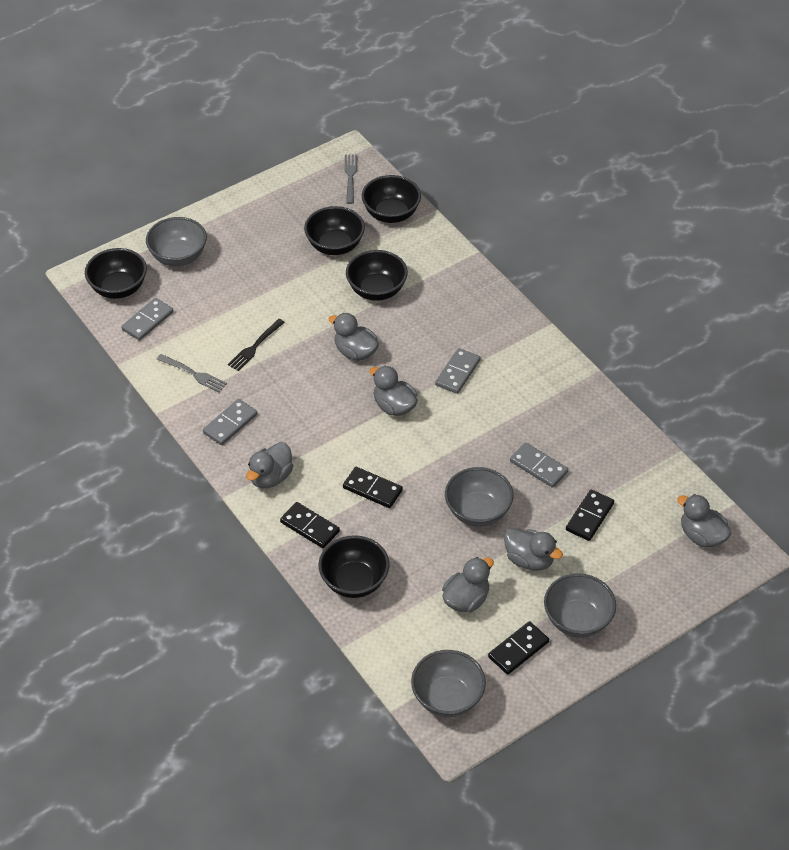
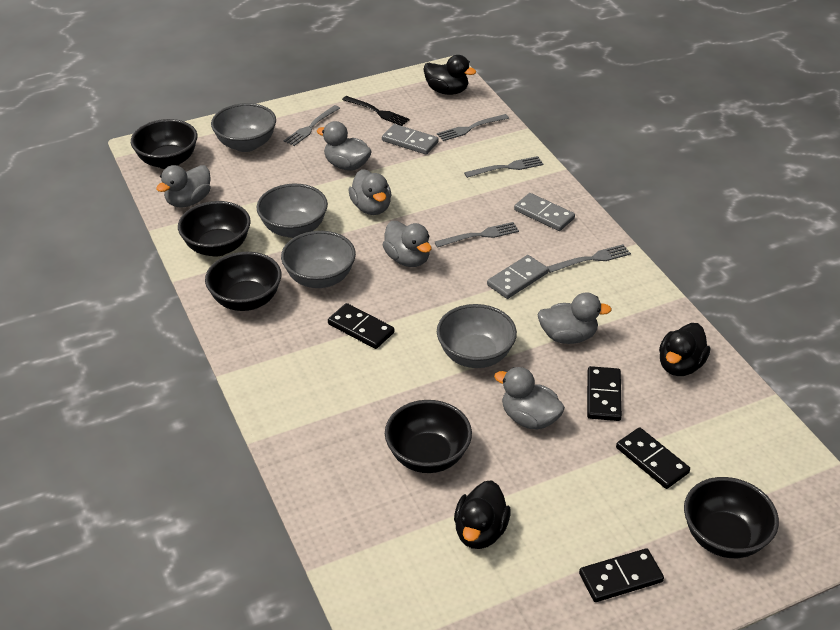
black duck: none = 0 -> [423,55,476,95] [454,480,511,549] [659,323,710,376] = 3
grey domino: [121,298,174,341] [203,399,257,445] [435,348,480,394] [510,443,568,488] = 4 -> [382,124,439,155] [487,255,549,299] [514,193,575,231] = 3
grey fork: [157,354,227,392] [344,154,357,204] = 2 -> [284,105,340,146] [435,222,519,248] [437,114,509,141] [464,156,543,178] [547,244,631,273] = 5

